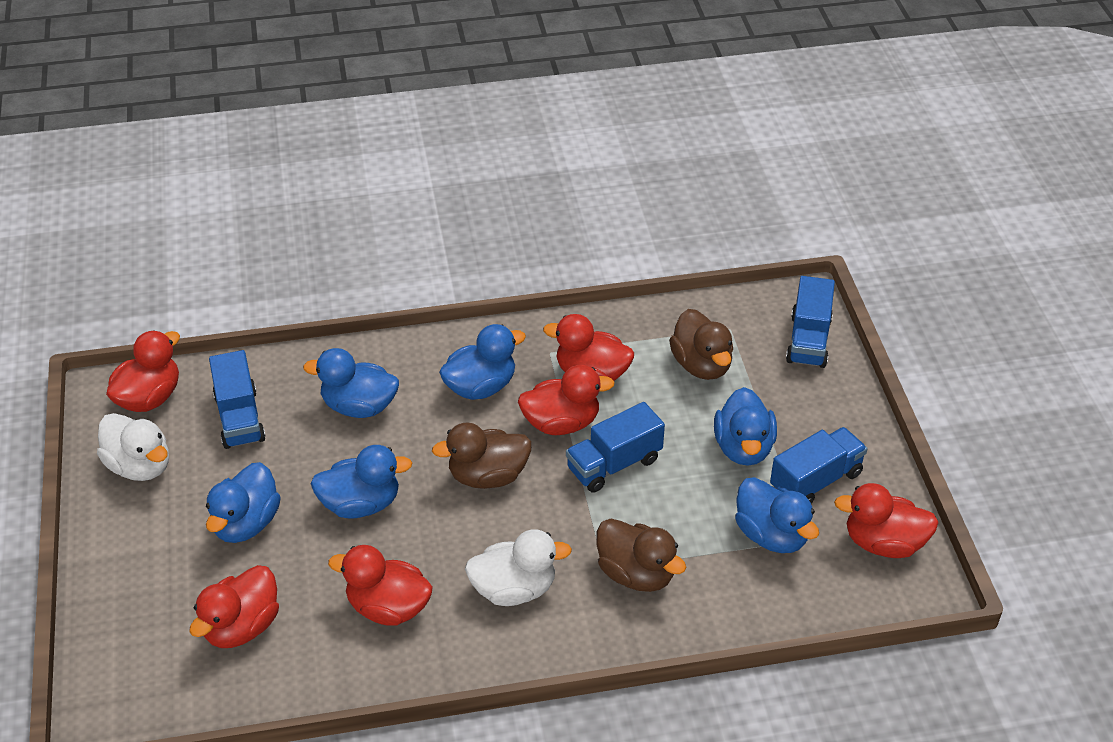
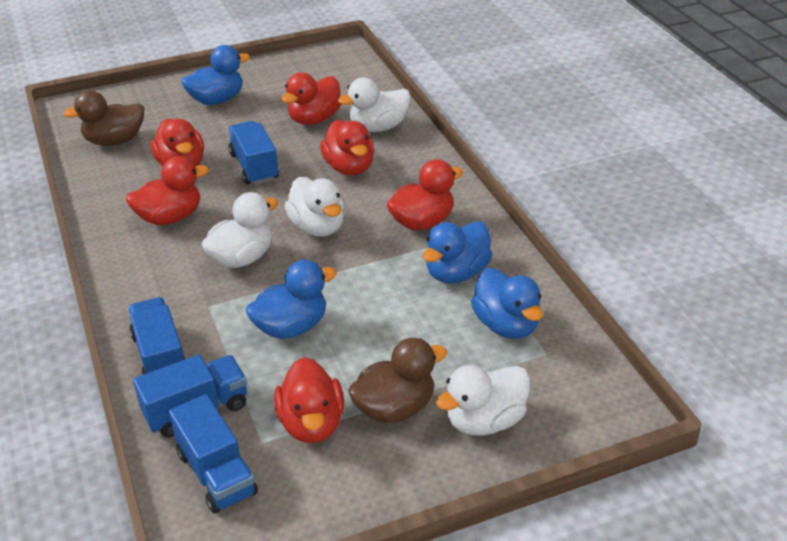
blue duck: [206,462,281,543] [303,348,399,418] [311,445,412,519] [439,324,526,400] [714,387,777,466] [735,477,819,553] = 6 -> [181,45,250,105] [246,260,337,339] [423,221,492,284] [471,268,543,339] = 4
brown duck: [432,423,532,489] [596,519,686,592] [669,309,733,380] = 3 -> [63,91,145,146] [348,338,447,423] = 2
white duck: [97,413,169,481] [465,529,572,606] = 2 -> [201,192,278,268] [284,177,344,237] [338,78,411,132] [436,365,530,436] = 4

